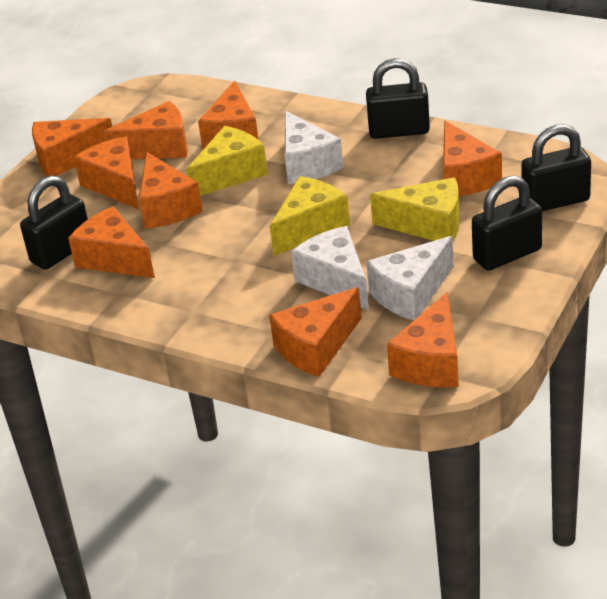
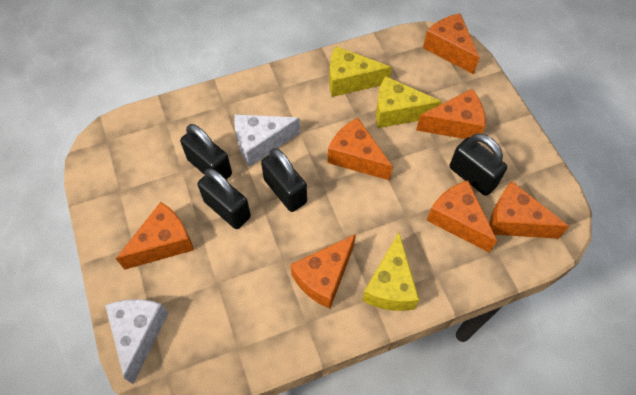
orange cheese: [32,118,112,177] [68,206,155,278] [74,136,139,209] [103,101,188,159] [139,152,203,229] [198,81,259,149] [269,287,362,377] [387,292,459,388] [443,121,502,196] = 9 -> [116,202,194,270] [290,234,356,309] [328,118,393,181] [416,89,485,139] [423,13,480,74] [426,180,497,253] [489,181,569,239] = 7
white cheese: [284,111,344,184] [291,226,369,310] [366,236,454,320] = 3 -> [105,299,168,384] [234,114,300,167] = 2

